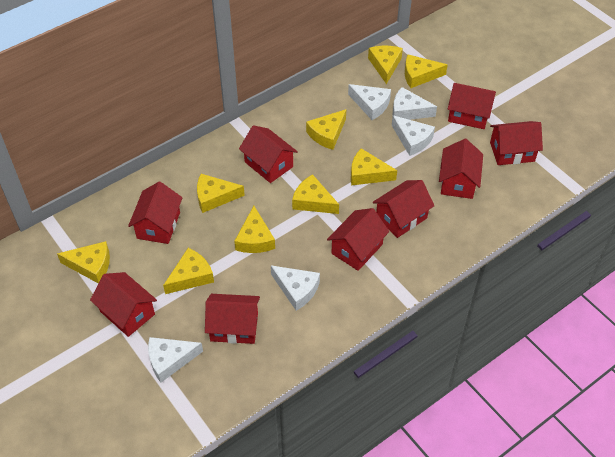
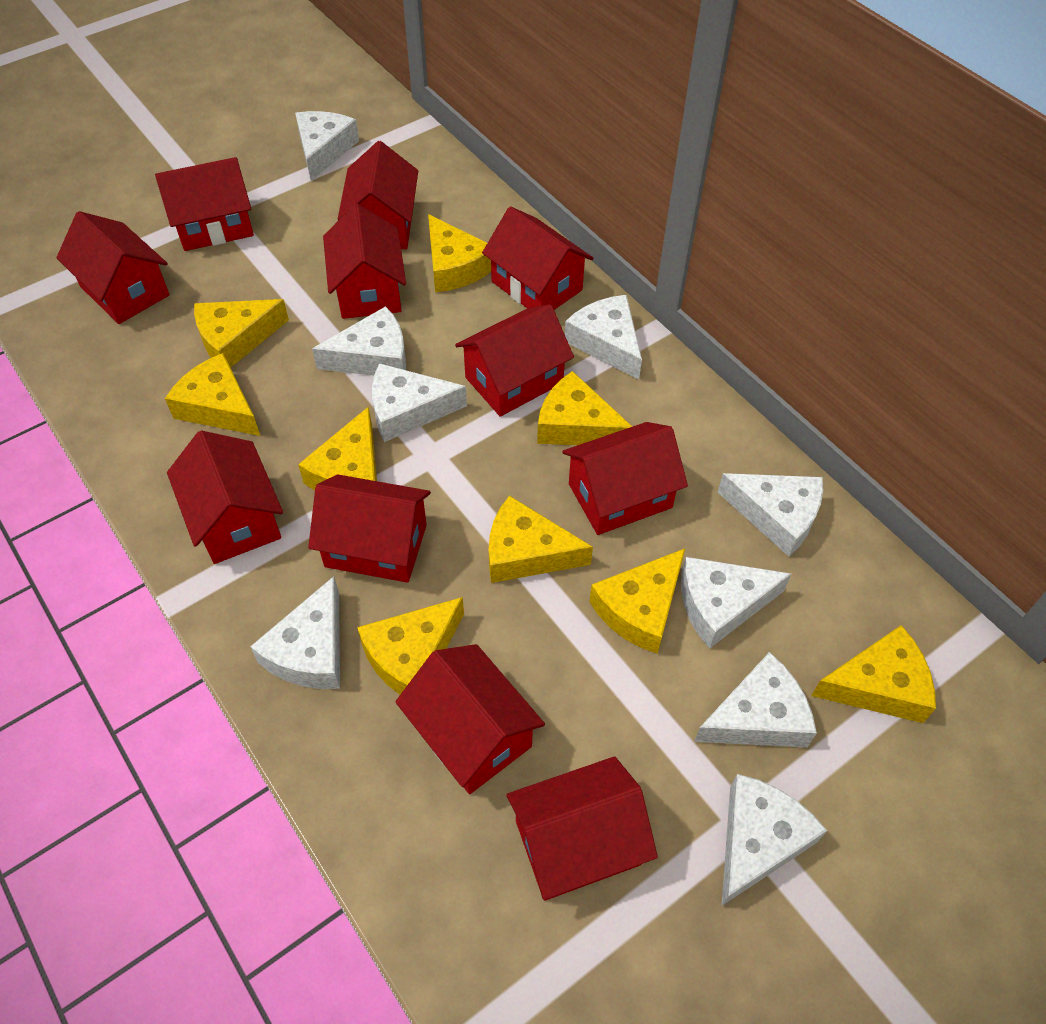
red house: [90,272,157,337] [128,182,183,244] [205,294,260,344] [239,125,298,183] [327,208,389,271] [373,180,435,238] [439,139,483,199] [448,83,496,129] [490,121,543,165] = 9 -> [56,211,170,324] [155,157,254,251] [167,431,283,564] [308,474,431,583] [323,204,406,319] [338,141,418,249] [395,644,545,794] [455,304,574,417] [482,206,593,310] [506,756,658,901] [562,422,688,535] = 11
white cheese: [148,337,203,383] [271,265,320,311] [348,84,391,120] [392,115,435,156] [393,87,437,120] = 5 -> [250,576,340,689] [295,111,359,181] [312,306,406,375] [372,363,467,442] [565,295,642,380] [681,557,791,648] [694,652,817,747] [718,473,823,557] [722,774,827,906] = 9

